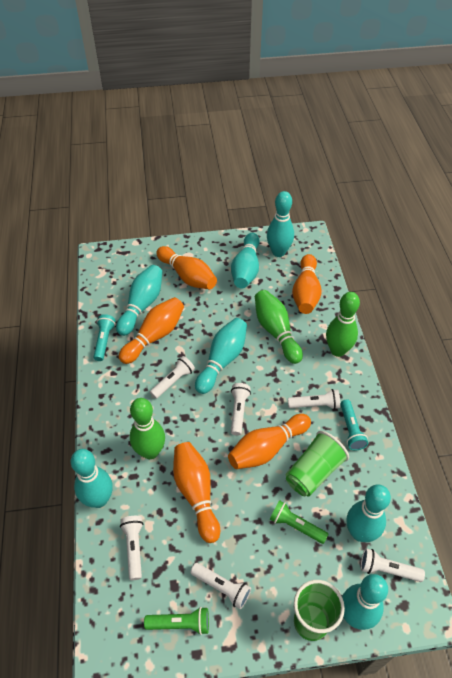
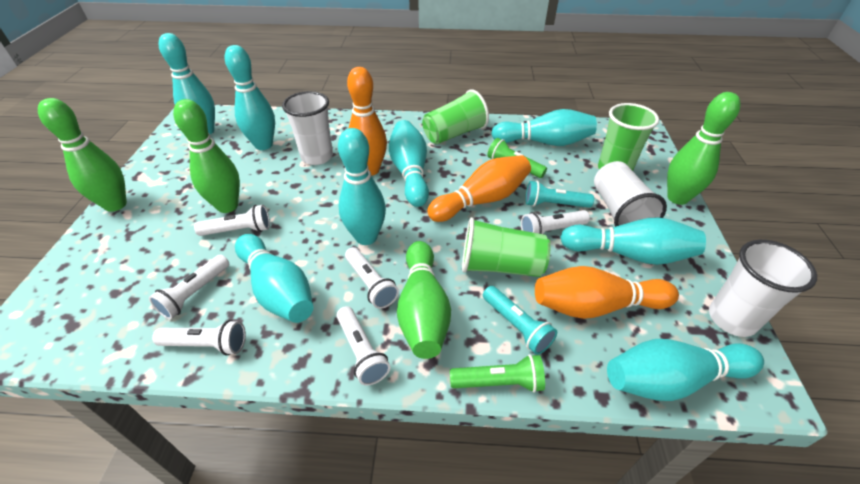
green bowling pin: [130,398,165,459] [255,290,303,364] [326,292,360,357] = 3 -> [38,98,127,212] [173,99,240,213] [397,241,451,359] [667,92,740,205] = 4
green cup: [286,431,349,497] [294,580,345,641] = 2 -> [422,89,489,144] [462,217,550,277] [598,103,659,171] = 3
orange bowling pin: [119,297,184,364] [156,246,217,289] [173,442,220,543] [228,414,311,469] [292,254,322,314] = 5 -> [347,67,387,176] [427,155,531,222] [535,266,679,319] = 3
turquoise bowling pin: [71,449,113,508] [116,265,163,336] [195,318,247,394] [231,233,260,288] [267,191,294,257] [342,574,388,630] [346,484,391,542] = 7 -> [159,33,215,134] [225,45,275,150] [235,234,313,323] [338,128,386,245] [389,120,429,207] [491,109,597,146] [560,217,706,265] [607,339,764,401] = 8
white cup: none = 0 -> [282,91,333,165] [594,161,667,227] [709,240,817,337] = 3

